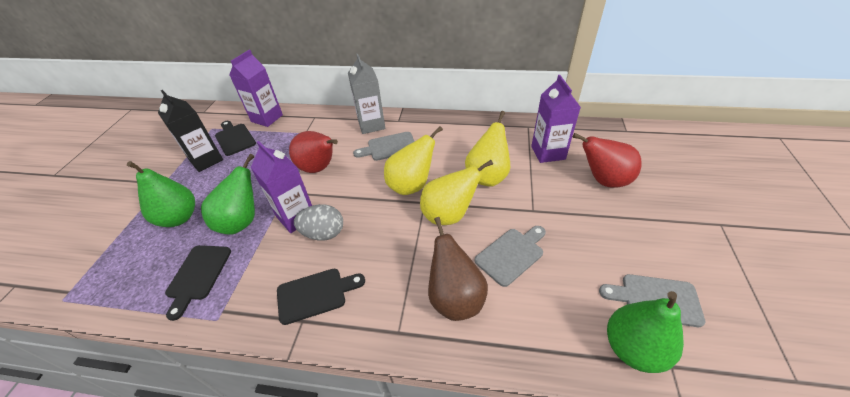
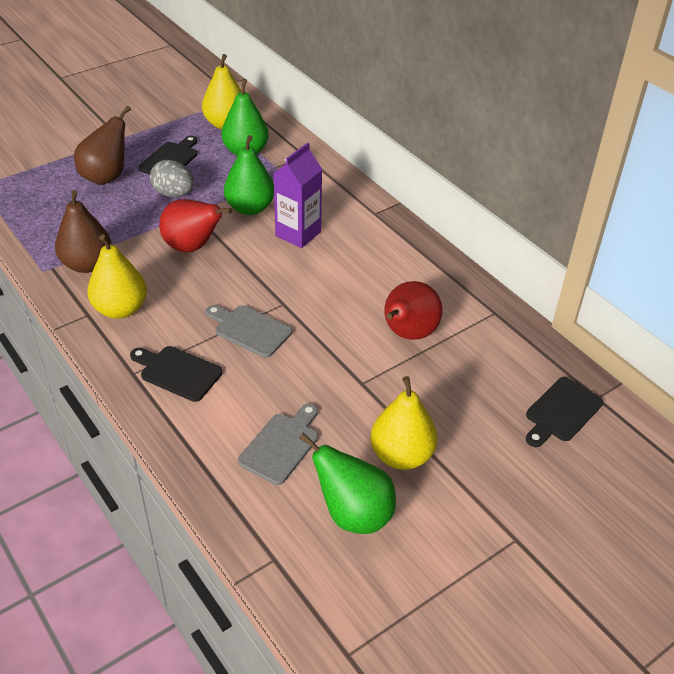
black carton: [158,90,223,172] = 1 -> none = 0
brown pear: [428,217,488,321] = 1 -> [55,190,112,273] [74,106,131,185] = 2
grey carton: [348,54,385,134] = 1 -> none = 0
grey cutting board: [353,132,415,161] [475,226,546,287] [599,274,706,327] = 3 -> [206,305,292,358] [238,404,318,485] = 2
purple carton: [229,50,283,127] [251,141,312,233] [531,75,581,163] = 3 -> [273,142,323,248] = 1

